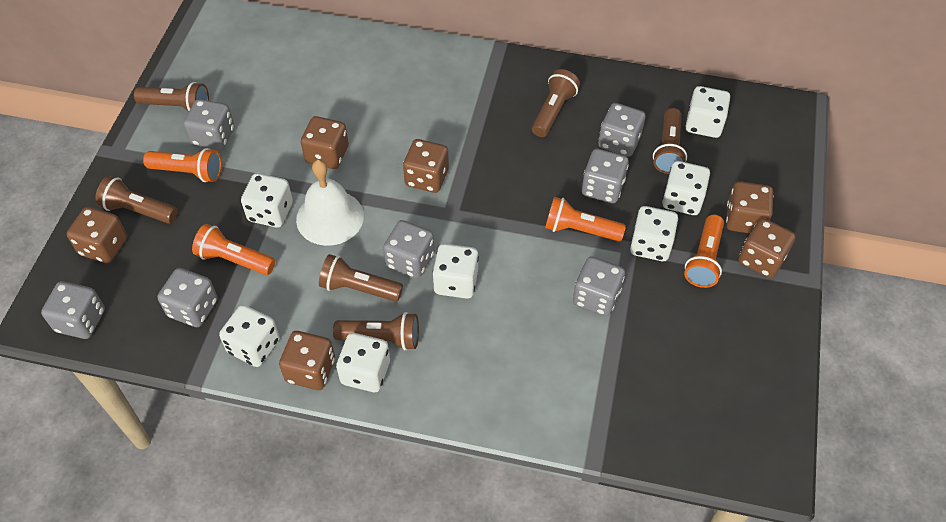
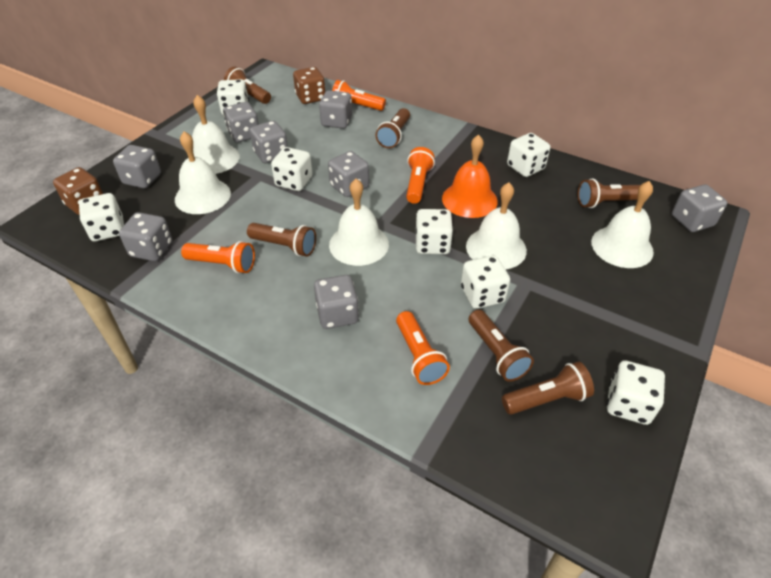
brown dice: [66,207,127,263] [279,331,335,390] [301,116,349,169] [403,139,449,193] [726,181,773,234] [739,218,795,278] = 6 -> [53,167,103,215] [293,67,325,104] = 2
grey dice: [41,281,105,339] [157,268,218,327] [184,99,234,151] [383,220,434,279] [573,257,625,316] [582,149,629,203] [598,103,646,157] = 7 -> [113,145,161,188] [119,212,172,261] [223,102,259,143] [250,121,288,163] [314,275,359,329] [319,90,352,129] [328,151,369,197] [672,184,727,232] = 8
orange bell: none = 0 -> [442,135,498,218] = 1
white bell: [296,159,364,246] = 1 -> [175,132,231,214] [192,95,240,174] [329,179,389,266] [466,182,527,270] [591,181,654,268] = 5

